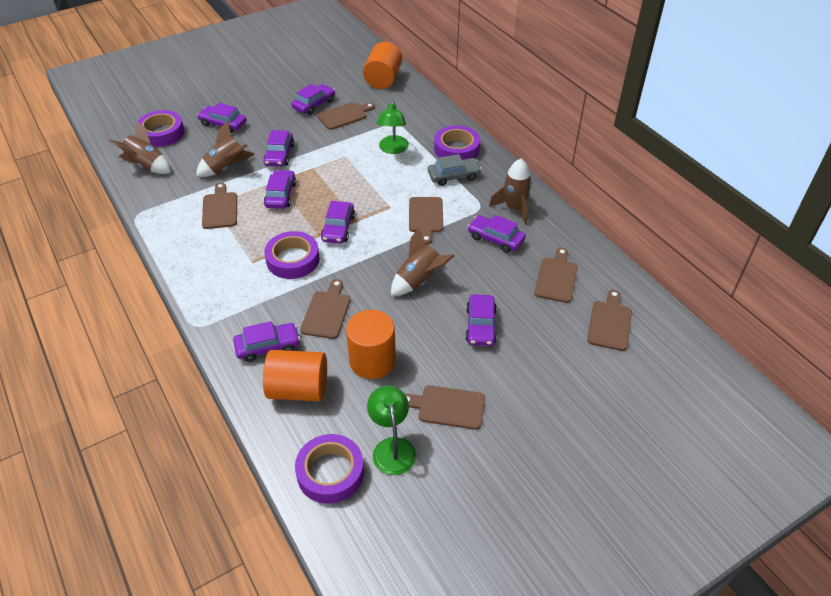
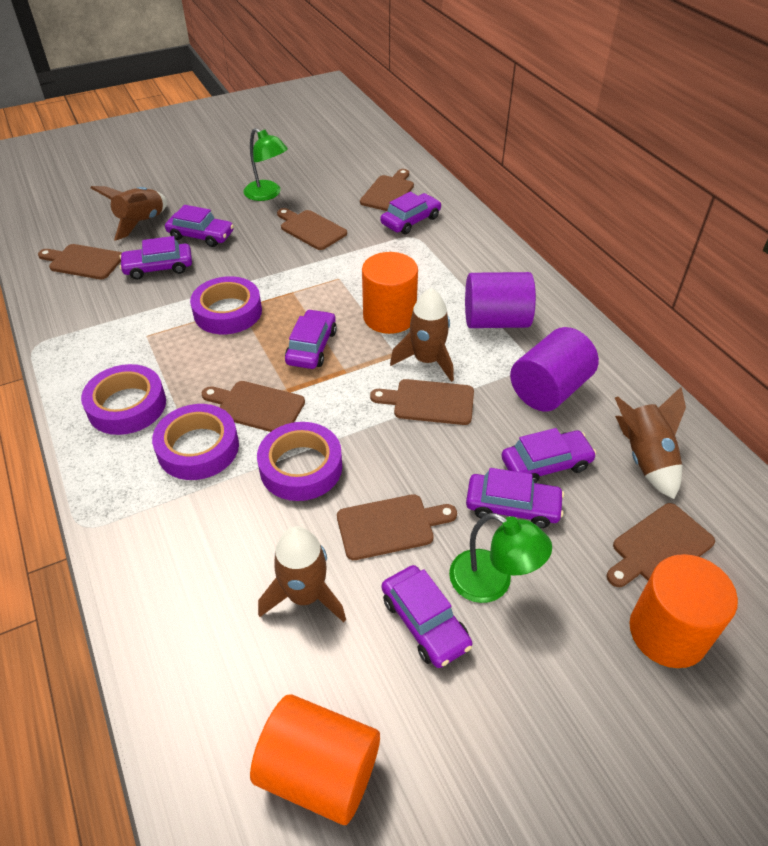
grey car: [428,154,482,186] = 1 -> none = 0
purple car: [197,103,247,133] [233,321,300,362] [263,130,294,167] [264,170,296,209] [291,84,335,115] [321,201,355,244] [465,295,497,346] [468,215,526,253] = 8 -> [119,236,192,279] [165,205,234,247] [285,309,337,369] [380,192,441,234] [382,565,472,668] [466,468,564,528] [501,428,597,483] = 7
purple cylinder: none = 0 -> [465,272,536,328] [510,327,599,412] = 2

